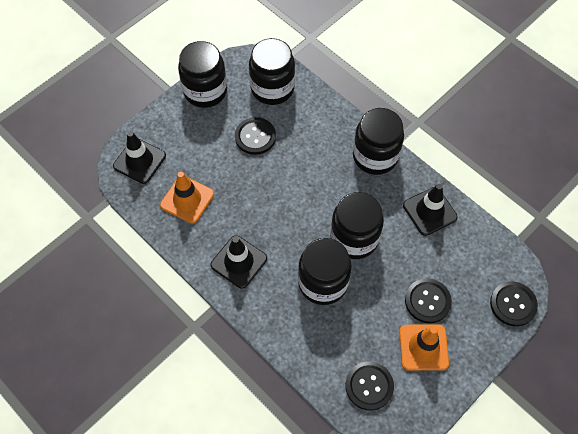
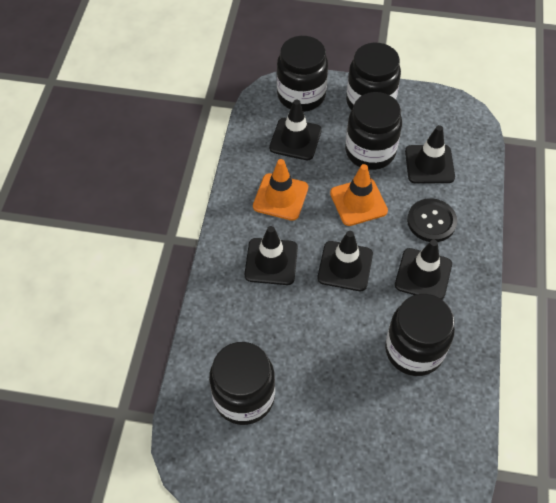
black button: [235,117,276,155] [346,361,394,411] [405,278,452,323] [490,281,538,326] = 4 -> [407,198,457,242] = 1
black traffic cone: [113,131,166,184] [211,235,267,288] [403,184,458,236] = 3 -> [245,226,298,285] [269,99,322,160] [317,231,373,291] [395,240,452,300] [405,125,455,184] = 5

